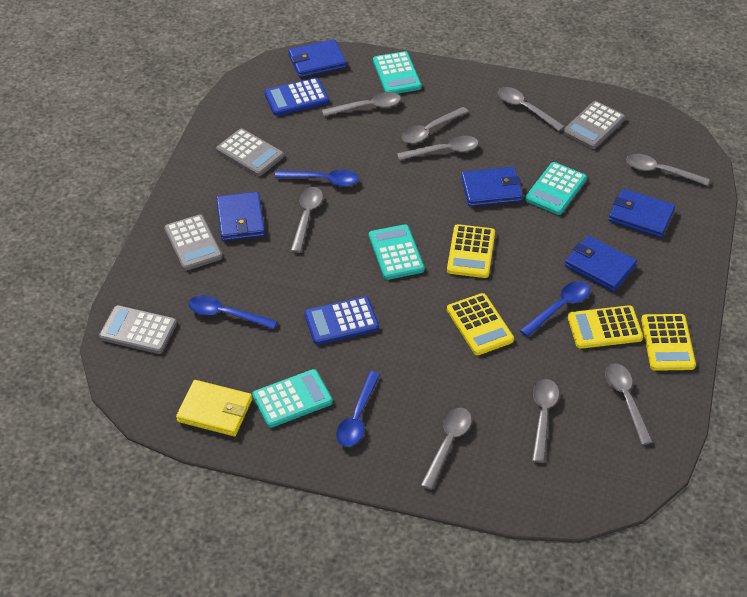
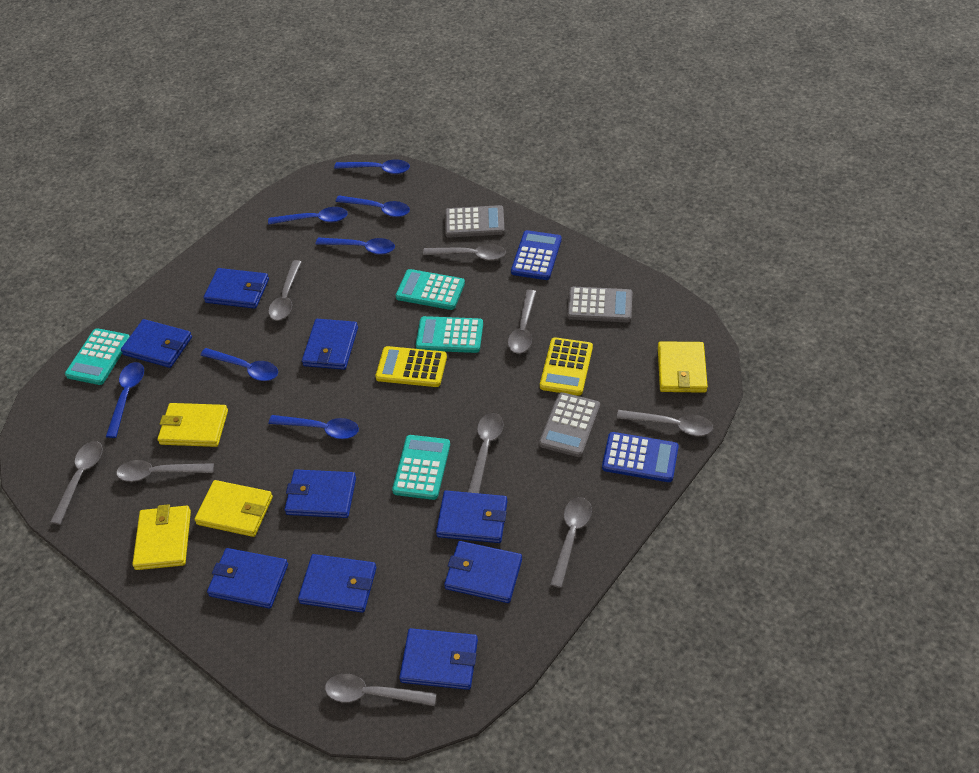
blue spoon: [188,295,277,329] [275,170,359,186] [336,371,380,447] [520,281,590,337] = 4 -> [106,362,144,438] [200,348,278,381] [268,207,348,225] [269,415,359,439] [316,238,395,255] [334,160,410,174] [335,196,410,217] = 7
blue wallet: [216,192,265,241] [288,39,347,78] [461,167,523,206] [565,235,637,292] [608,189,675,238] = 5 -> [121,319,192,368] [204,268,269,309] [207,548,288,609] [285,469,356,518] [298,554,376,613] [302,319,358,370] [399,628,478,690] [436,490,507,543] [444,541,522,603] = 9
grey calculator: [99,305,177,354] [164,215,223,271] [216,129,284,176] [563,101,625,149] = 4 -> [445,205,505,238] [539,392,600,457] [567,287,633,323] = 3
yellow calculator: [447,224,495,278] [447,293,514,355] [568,305,643,349] [641,314,696,371] = 4 -> [376,346,447,387] [540,337,593,396] = 2
yellow wallet: [176,380,252,436] = 1 -> [132,504,191,570] [158,403,228,447] [194,480,273,537] [658,341,708,393] = 4

